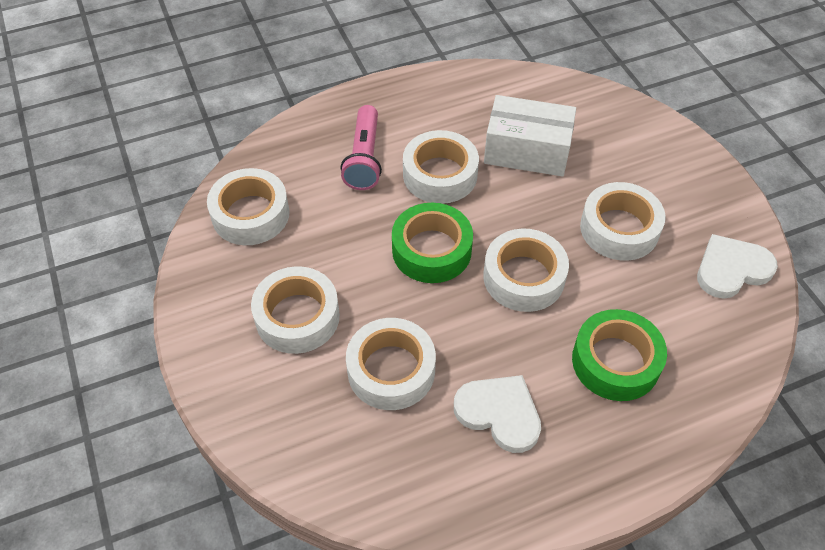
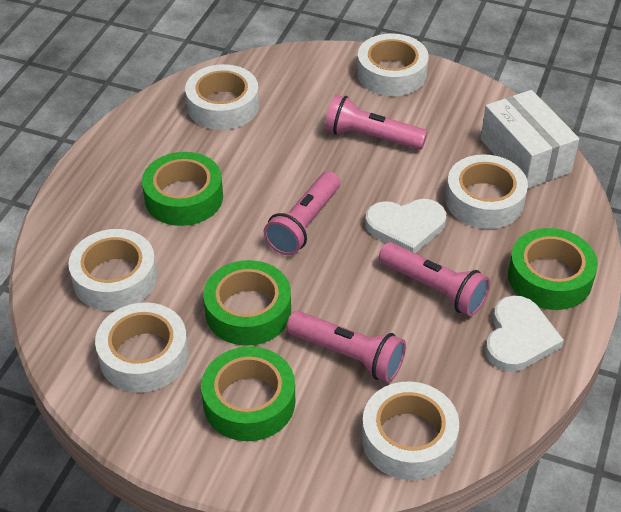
green tape: [392,203,473,283] [572,309,667,401] = 2 -> [142,152,223,226] [201,347,295,441] [203,260,291,346] [508,228,598,310] = 4
pink flashlight: [340,105,382,190] = 1 -> [264,171,340,255] [287,311,406,382] [325,94,427,150] [379,242,490,316] = 4

